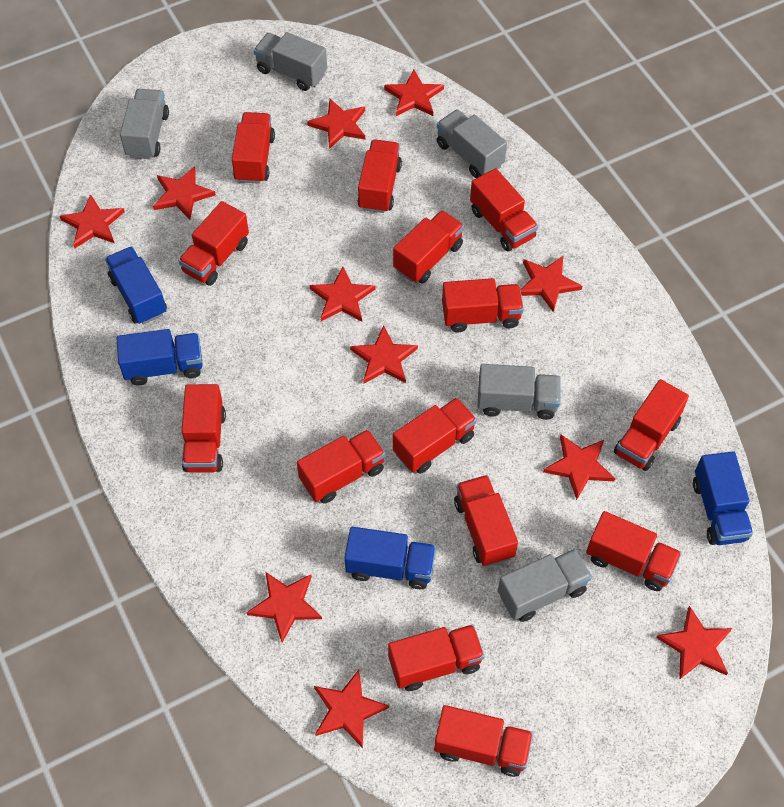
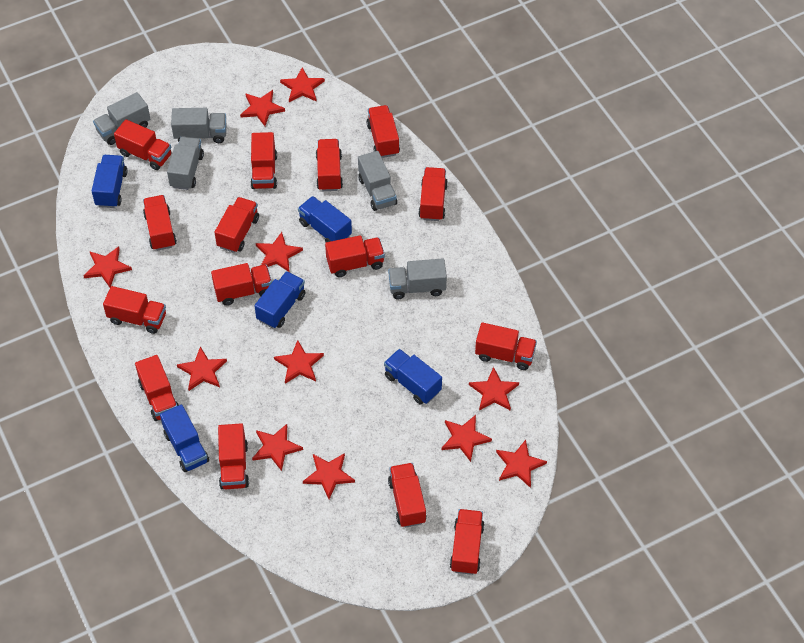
blue truck: [105,246,167,324] [116,329,203,386] [345,527,436,589] [693,451,753,545] = 4 -> [92,155,128,208] [160,404,209,472] [255,271,306,328] [298,196,352,242] [384,349,442,405] = 5
red truck: [178,201,249,286] [182,384,226,473] [232,112,275,184] [297,430,385,504] [357,139,402,213] [388,624,484,691] [393,210,464,284] [393,398,477,474] [434,705,533,777] [442,278,524,332] [454,475,518,566] [470,168,538,251] [586,511,682,591] [614,379,689,471] = 14 -> [103,286,166,334] [114,119,172,170] [135,355,179,421] [143,195,177,251] [211,263,272,306] [214,197,259,253] [218,423,249,489] [251,132,277,189] [316,139,343,191] [325,235,385,277] [367,105,400,158] [388,463,427,528] [418,167,448,221] [450,509,485,575] [475,323,537,370] = 15

